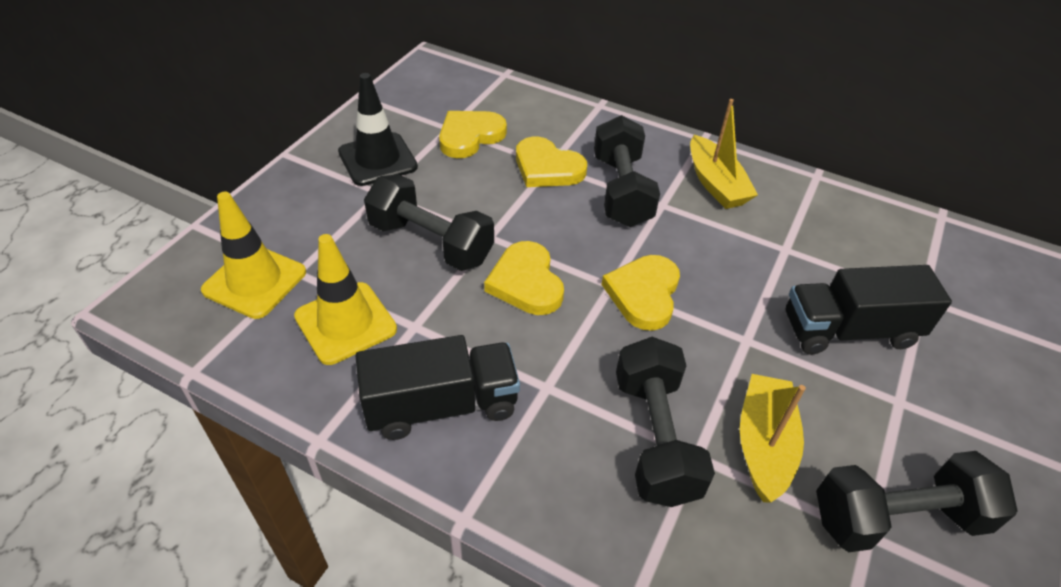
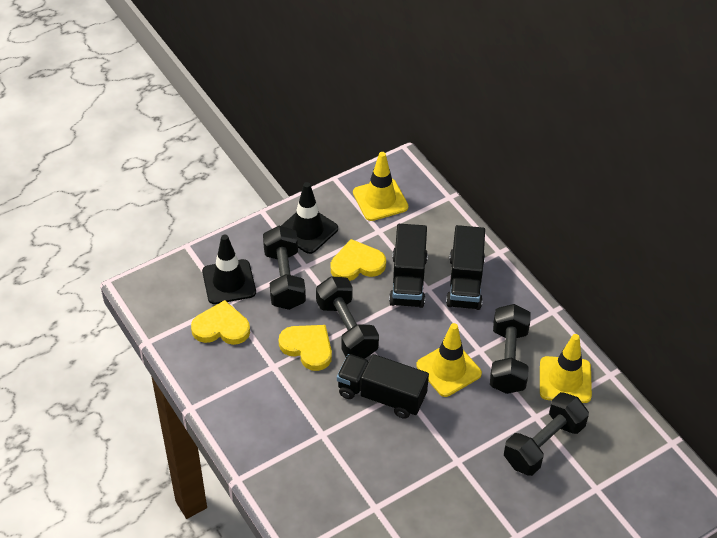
black traffic cone: [338,73,418,186] = 1 -> [202,234,256,304] [281,182,338,254] = 2
black truck: [356,335,520,440] [785,265,952,355] = 2 -> [337,354,429,419] [389,224,428,308] [446,225,485,310] = 3
yellow boat: [690,99,758,209] [740,374,806,503] = 2 -> none = 0
yellow heart: [439,111,507,158] [484,241,564,315] [516,136,587,187] [602,255,680,331] = 4 -> [191,300,250,345] [279,325,332,371] [331,239,386,281] = 3
yellow traffic cone: [201,192,306,319] [294,234,397,365] = 2 -> [353,152,409,221] [416,323,482,397] [540,334,592,403] = 3

